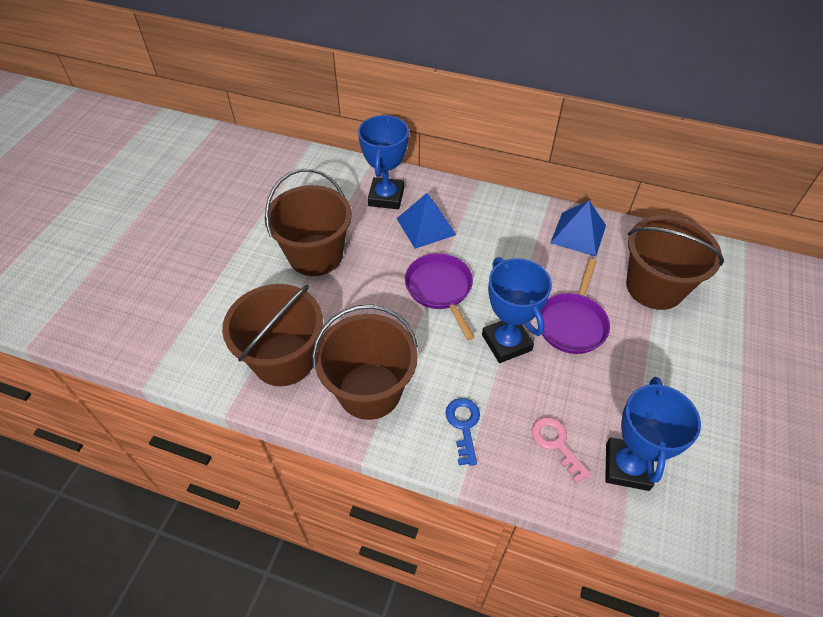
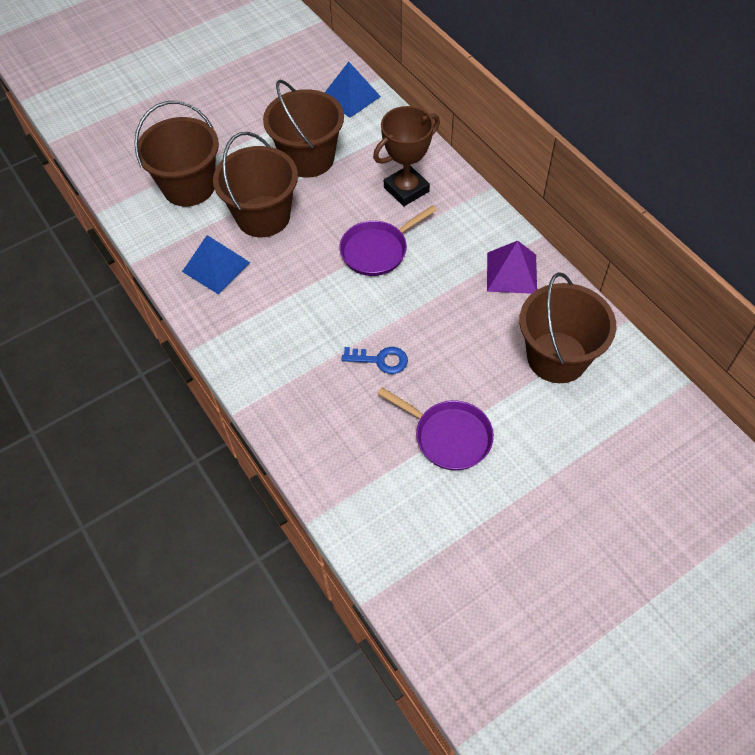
blue trophy: [358,115,409,209] [482,257,552,363] [605,377,701,491] = 3 -> none = 0
brown trophy: none = 0 -> [373,106,440,206] = 1
pink key: [532,417,591,484] = 1 -> none = 0
purple pyramid: none = 0 -> [487,241,537,294] = 1

